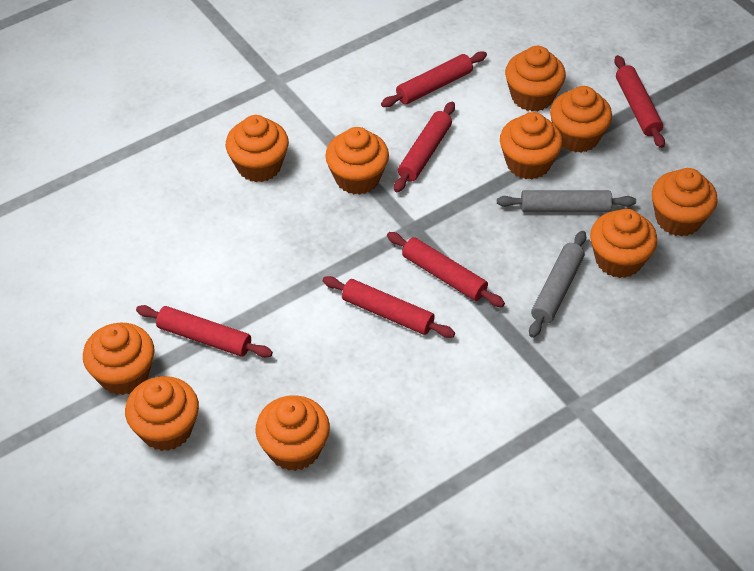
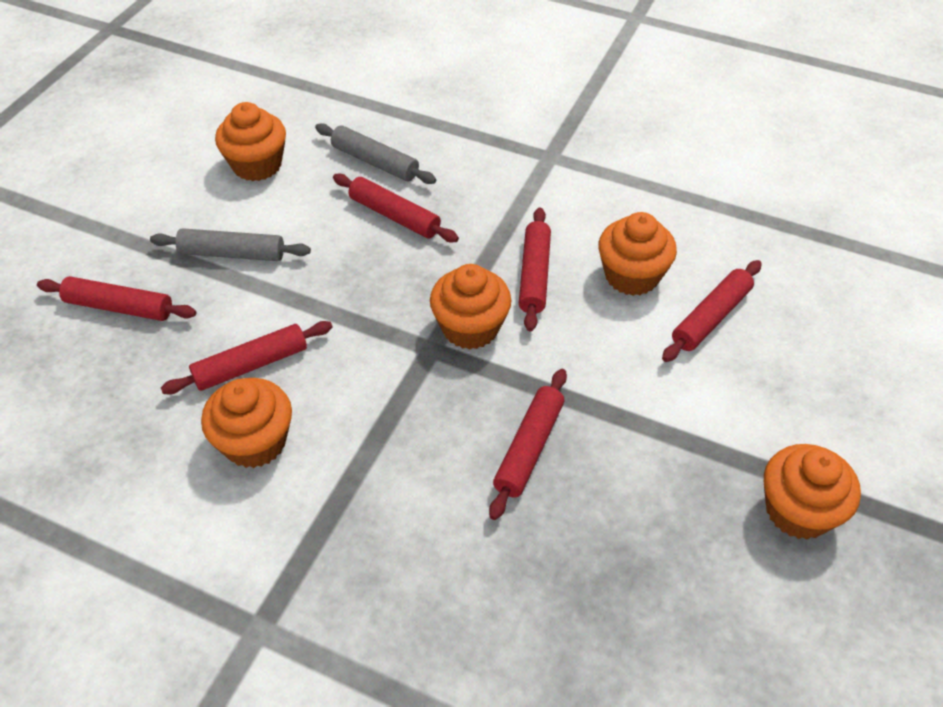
orange cupcake: [83,323,155,395] [125,376,199,451] [226,115,289,182] [255,395,330,471] [325,127,389,195] [500,112,563,180] [505,46,566,112] [550,86,612,153] [590,209,657,278] [652,168,718,237] = 10 -> [201,378,292,468] [215,102,286,181] [430,264,511,350] [598,212,677,296] [763,444,861,539] = 5

